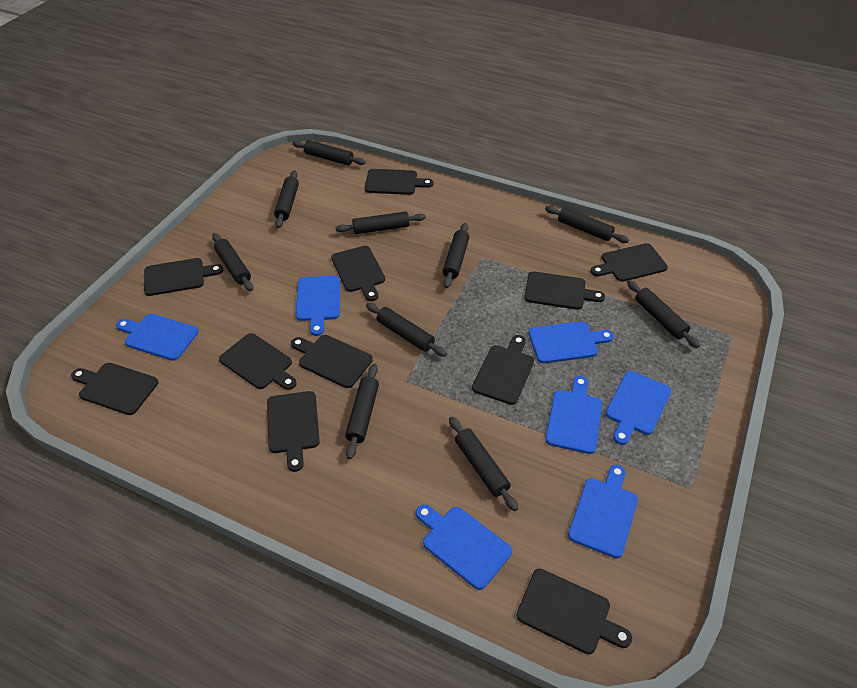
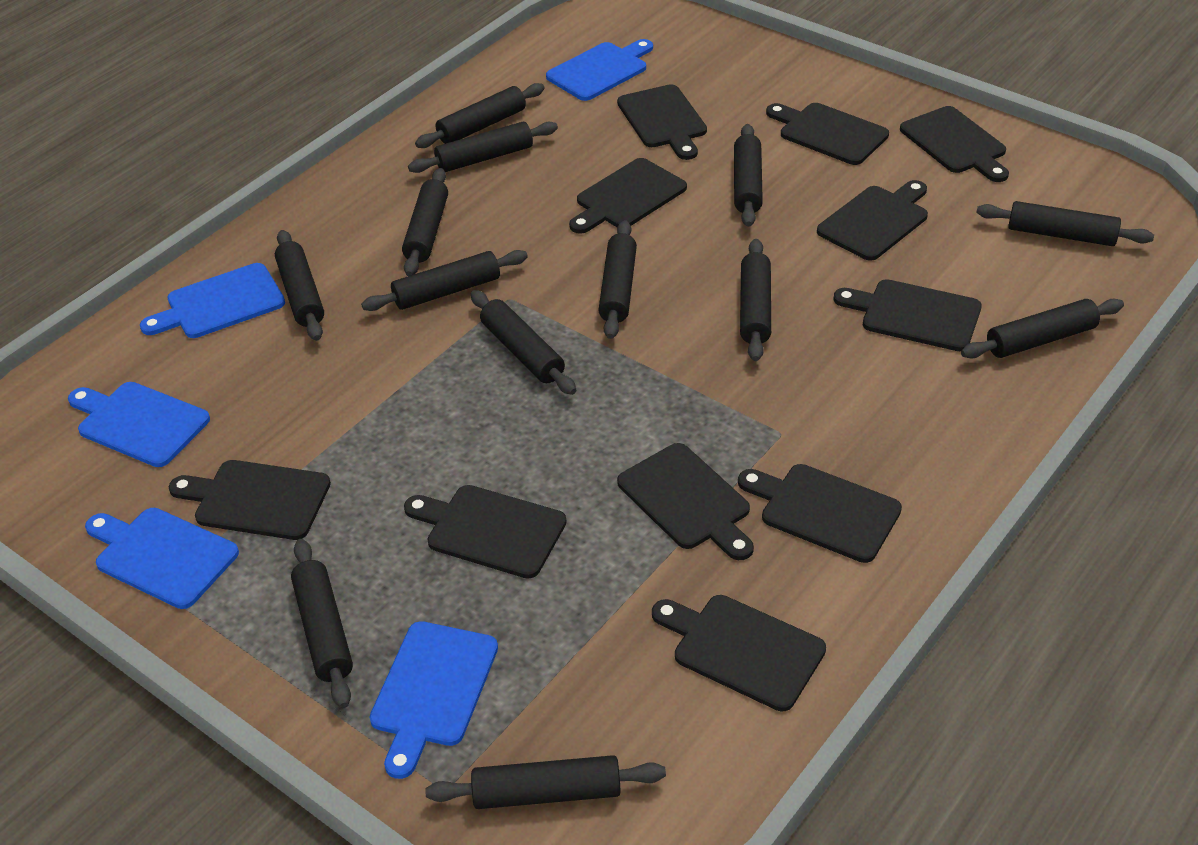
black rolling pin: [212,233,253,291] [274,171,299,228] [292,140,366,165] [335,211,426,234] [345,364,379,459] [366,303,447,357] [443,223,469,288] [449,417,518,511] [545,206,629,243] [627,280,700,348] = 10 -> [275,230,324,341] [291,539,353,708] [361,250,528,311] [402,168,448,276] [408,122,558,173] [415,83,544,148] [425,755,666,809] [471,290,576,395] [598,220,637,339] [734,124,763,227] [740,239,771,361] [961,299,1124,358] [976,201,1154,246] = 13
blue cutting board: [116,314,199,361] [296,276,340,336] [416,504,512,590] [528,322,614,363] [545,376,602,454] [568,465,638,558] [605,371,671,445] = 7 -> [68,382,210,467] [85,508,239,609] [140,263,285,338] [370,621,498,779] [546,39,653,101] = 5

